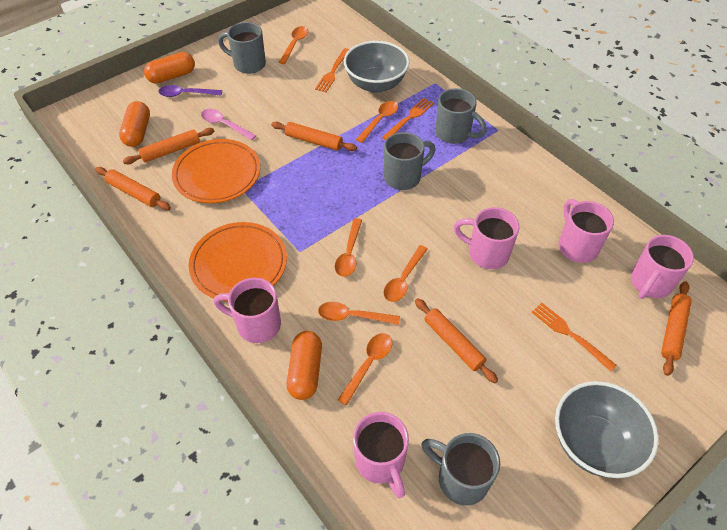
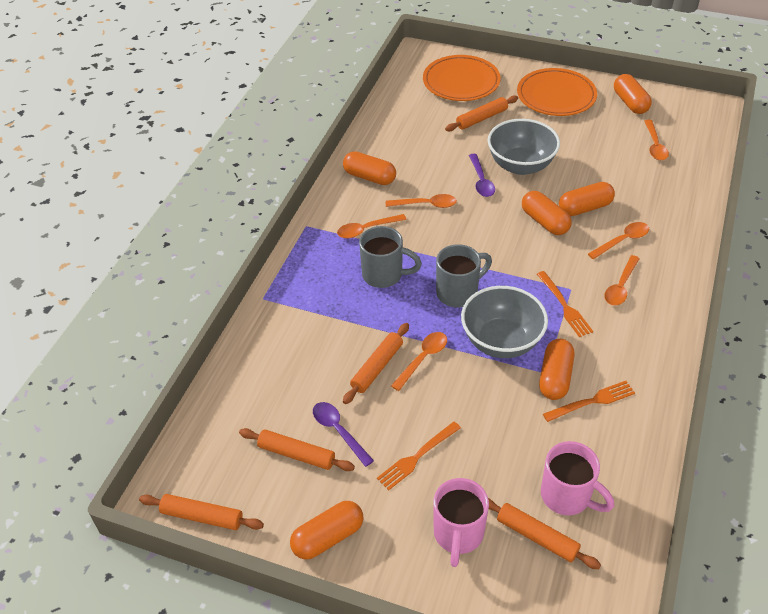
grey mug: [218,22,266,74] [384,132,435,190] [421,433,500,506] [436,88,487,144] = 4 -> [359,226,422,288] [436,244,492,307] = 2
orange capsule: [119,101,150,147] [144,52,195,84] [287,331,322,400] = 3 -> [290,501,363,559] [343,151,396,185] [522,191,571,235] [539,339,575,400] [559,182,615,216] [614,74,652,114] = 6
pink mug: [214,278,281,343] [353,412,409,498] [454,207,520,269] [558,199,614,263] [631,235,694,299] = 5 -> [433,478,489,567] [541,441,614,515] = 2
pink spoon: [201,109,256,140] = 1 -> none = 0
purple spoon: [158,85,222,97] = 1 -> [313,402,374,467] [469,154,495,197] = 2

